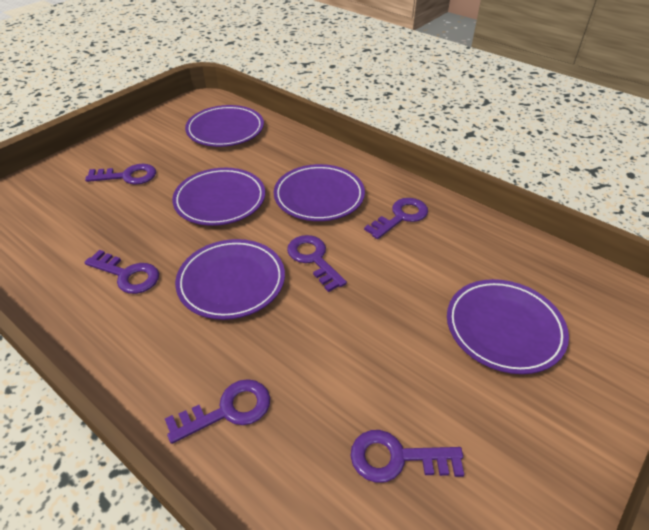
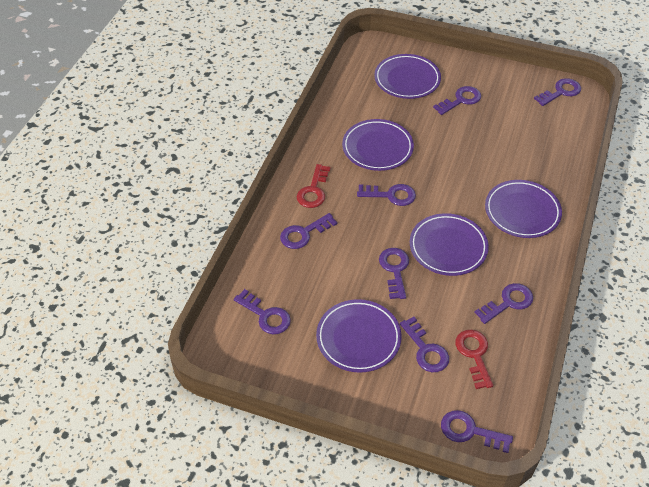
purple key: [84,250,159,294] [85,164,156,185] [165,379,270,444] [287,235,347,292] [351,430,464,483] [364,198,428,239] = 6 -> [234,289,291,334] [280,213,337,249] [357,184,416,206] [379,248,409,299] [400,316,449,372] [433,86,481,115] [441,410,513,453] [474,283,533,324] [534,78,581,106] = 9
red key: none = 0 -> [297,164,330,208] [455,330,493,389] = 2

